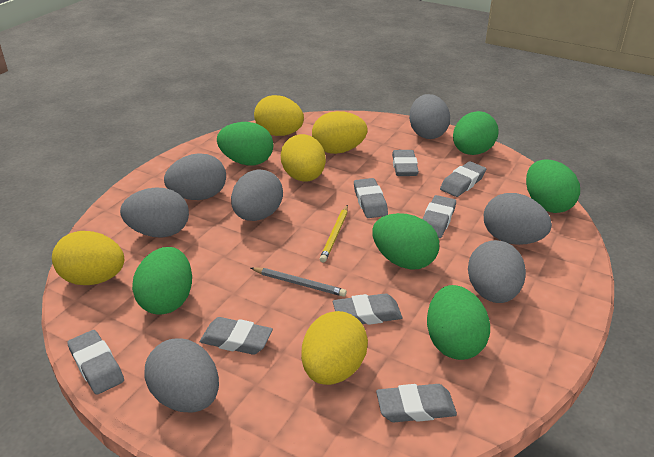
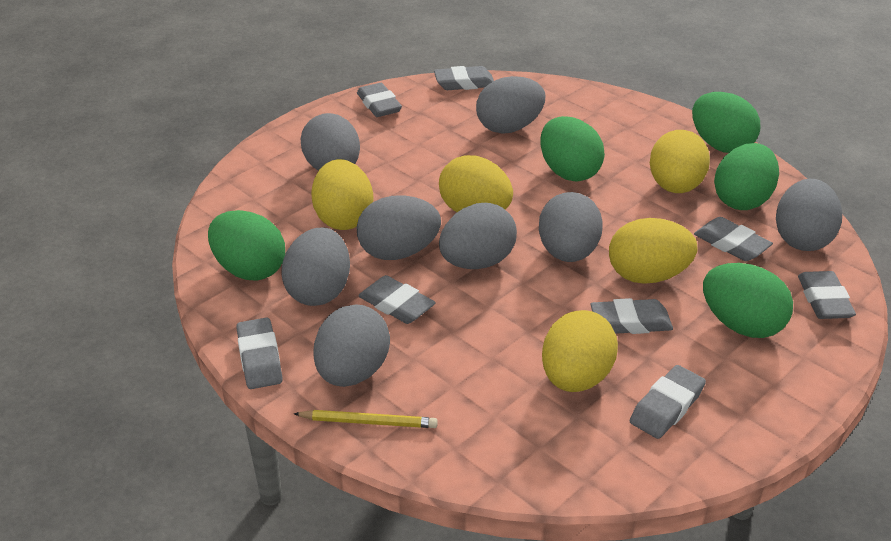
green egg: [132,247,192,315] [217,122,274,166] [373,213,439,270] [427,285,490,360] [453,111,499,155] [526,159,580,213] = 6 -> [208,210,285,280] [540,116,605,182] [692,92,760,153] [703,263,793,338] [714,143,779,210] = 5
grey egg: [120,187,189,238] [145,338,219,412] [164,153,226,200] [231,169,283,221] [409,94,450,139] [468,240,526,303] [484,193,552,245] = 7 -> [281,228,350,306] [301,113,360,171] [313,304,390,387] [356,195,441,260] [439,203,517,269] [476,76,545,134] [539,192,603,262] [776,179,842,251] = 8
grey pencil: [251,267,347,297] = 1 -> none = 0

